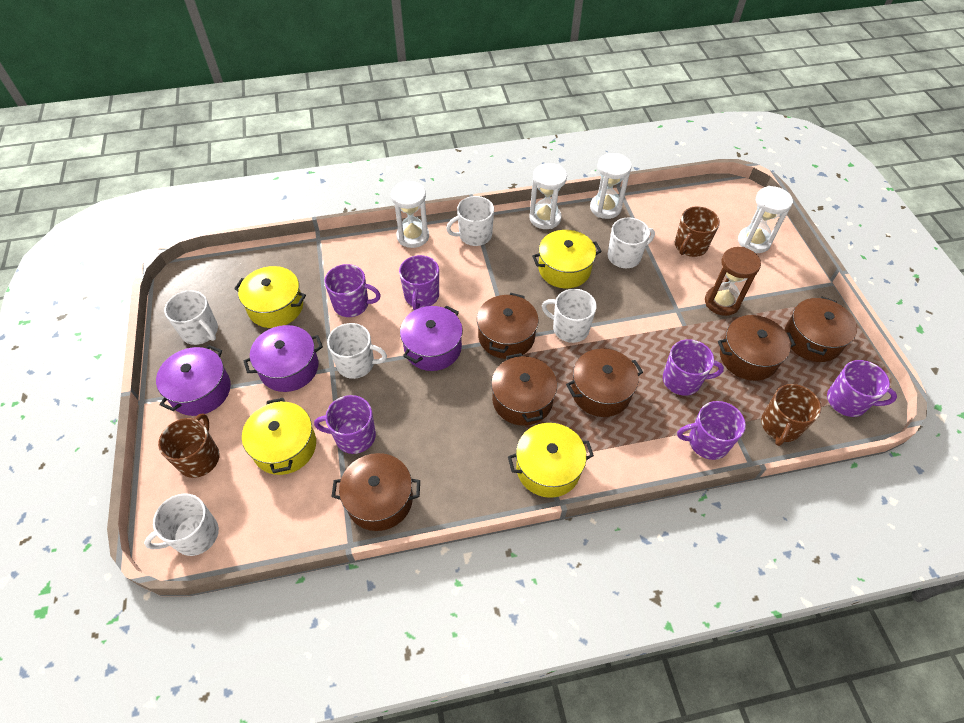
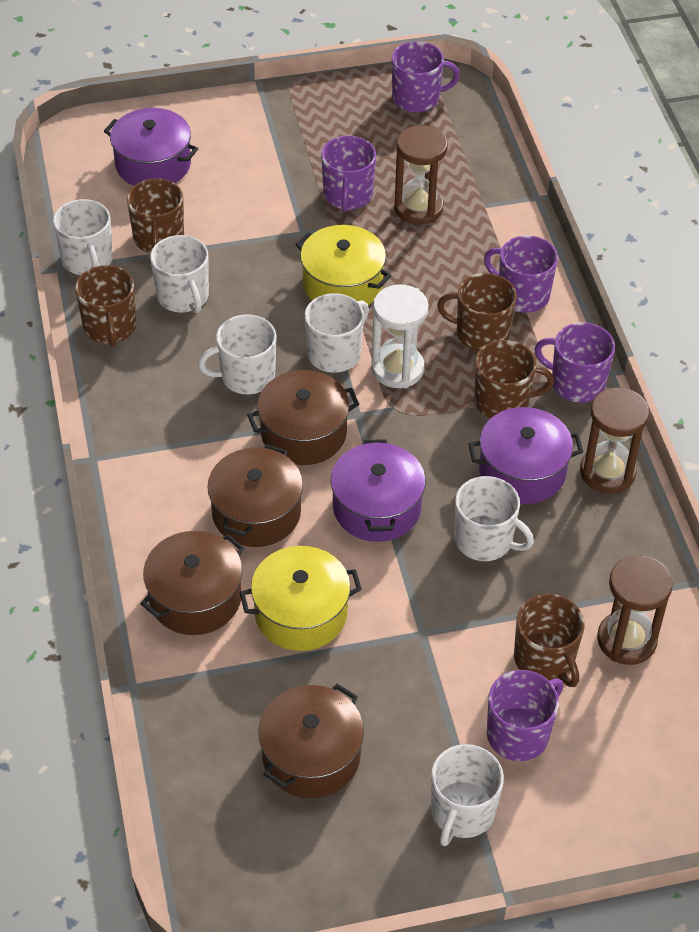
brown hourglass: [705,247,761,316] = 1 -> [394,125,448,225] [580,387,649,494] [597,555,673,665] = 3
brown mug: [158,413,220,478] [675,206,720,257] [761,384,821,446] = 3 -> [75,265,136,347] [127,179,184,253] [437,273,517,351] [474,340,554,418] [514,594,585,687] = 5
brown pot: [332,453,420,531] [477,293,539,359] [491,353,557,426] [566,348,643,417] [718,315,796,381] [785,297,857,362] = 6 -> [141,531,245,635] [207,444,303,547] [247,370,359,465] [258,684,364,798] = 4
purple mug: [314,395,376,454] [324,264,381,317] [399,255,439,310] [663,339,724,396] [677,401,746,460] [827,360,897,417] = 6 -> [321,136,376,212] [392,41,460,112] [484,235,558,313] [487,670,563,761] [535,322,615,403] = 5
white hourglass: [391,181,429,248] [529,163,567,229] [590,153,632,219] [738,186,793,253] = 4 -> [371,284,428,388] = 1
yellow pot: [234,266,306,328] [242,398,316,475] [508,423,594,498] [532,230,602,288] = 4 -> [240,546,362,651] [296,225,391,305] = 2

